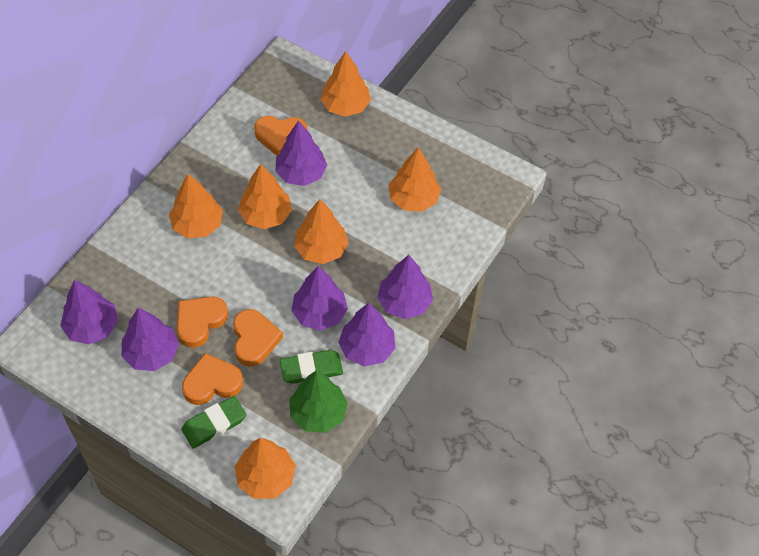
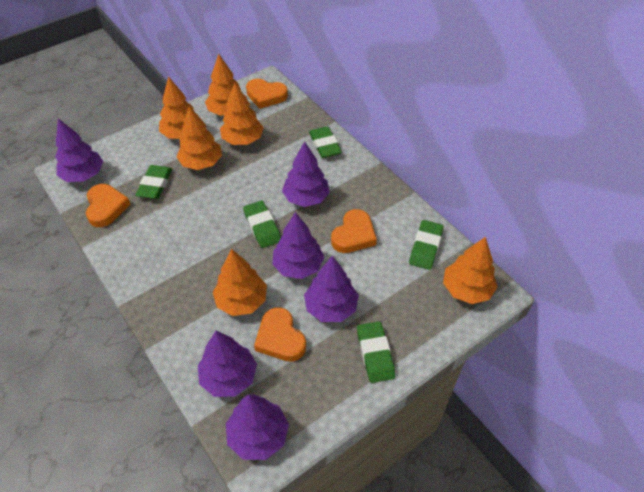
green eraser: [181,396,247,448] [280,350,343,384] = 2 -> [135,165,172,199] [243,201,281,248] [309,126,342,158] [357,321,395,383] [409,220,444,270] = 5
green tree: [289,370,348,433] = 1 -> none = 0

